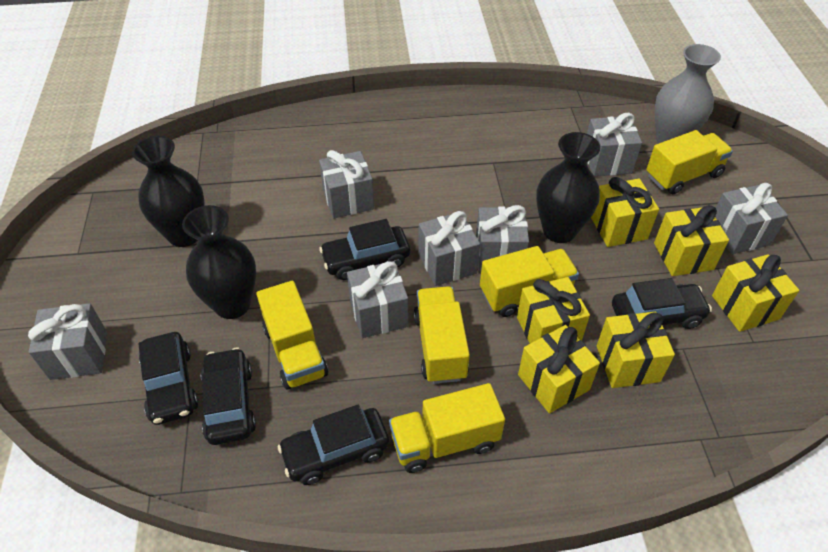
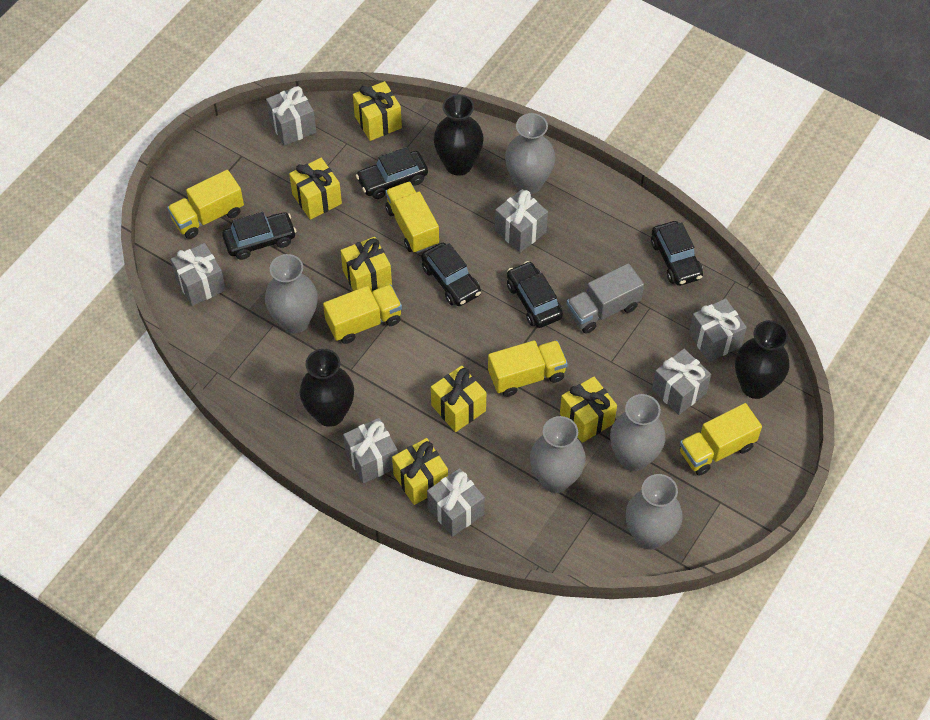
grey truck: none = 0 -> [567,263,644,333] = 1
grey vase: [655,44,721,144] = 1 -> [265,254,318,334] [505,113,555,194] [530,416,586,493] [610,394,666,471] [626,474,683,550] = 5

